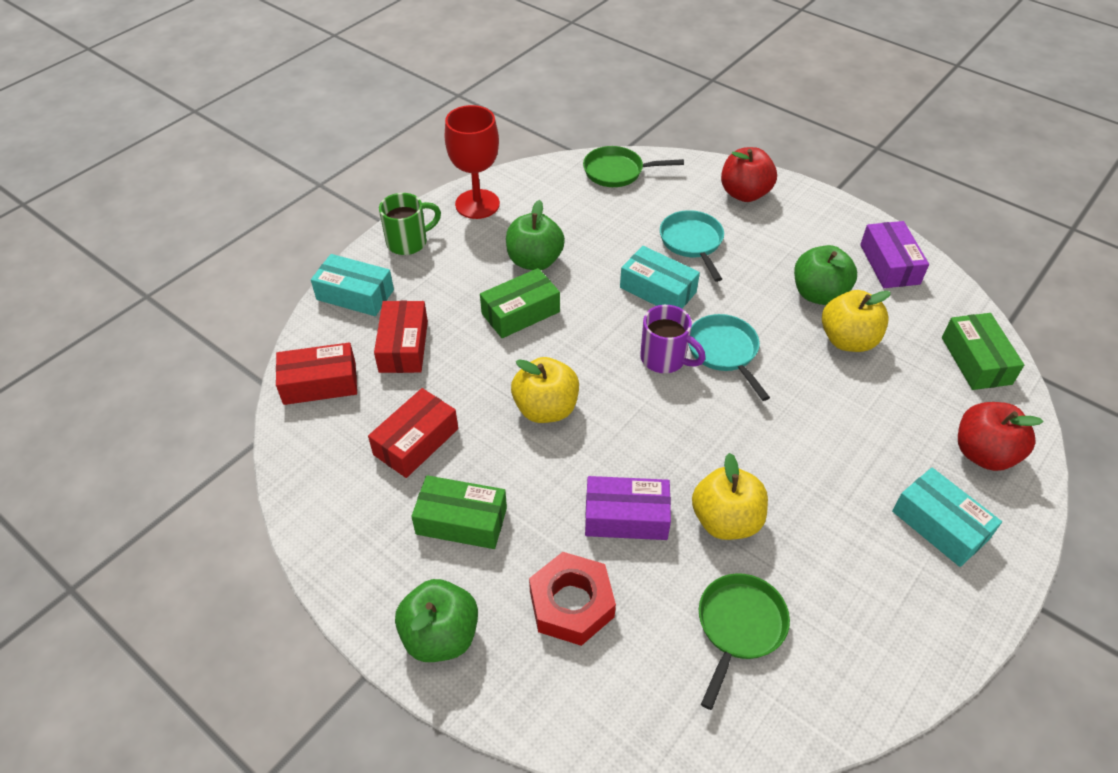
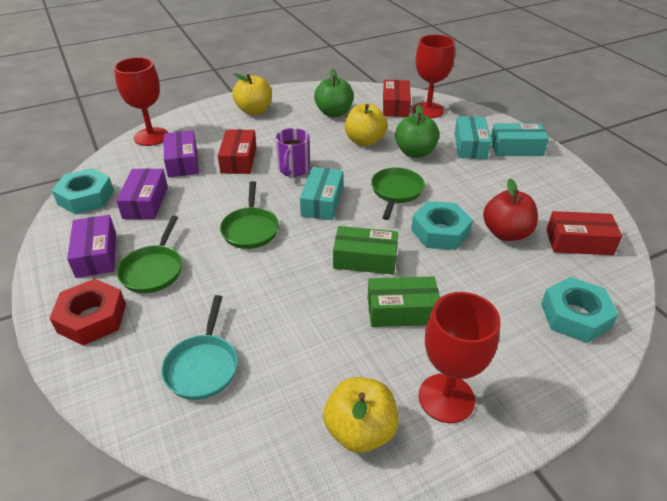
green apple: [395,579,478,662] [506,200,565,270] [794,245,857,305] = 3 -> [314,69,354,117] [395,105,439,158] = 2
green box: [411,475,507,549] [480,268,560,338] [942,313,1024,390] = 3 -> [333,226,398,275] [368,276,440,327] = 2
green mug: [379,193,441,255] = 1 -> none = 0
green pan: [583,146,684,187] [699,573,790,710] = 2 -> [117,216,182,293] [220,181,279,249] [371,168,425,220] = 3
purple box: [585,476,671,540] [860,221,929,288] = 2 -> [67,215,116,278] [116,168,168,219] [164,130,199,177] = 3
red apple: [721,147,777,202] [958,402,1043,471] = 2 -> [483,178,538,241] = 1
red goblet: [445,105,500,219] = 1 -> [114,57,168,146] [413,35,455,118] [419,292,500,423] = 3
turquoise nut: none = 0 -> [52,168,114,214] [411,201,473,250] [541,277,619,343] = 3
turquoise pan: [660,210,724,282] [689,314,770,401] = 2 -> [161,295,238,400] = 1

